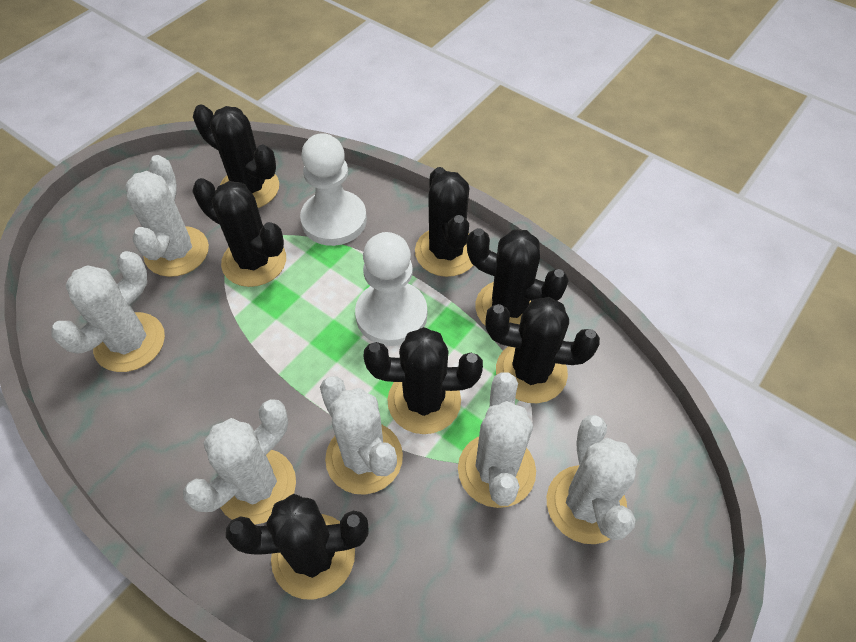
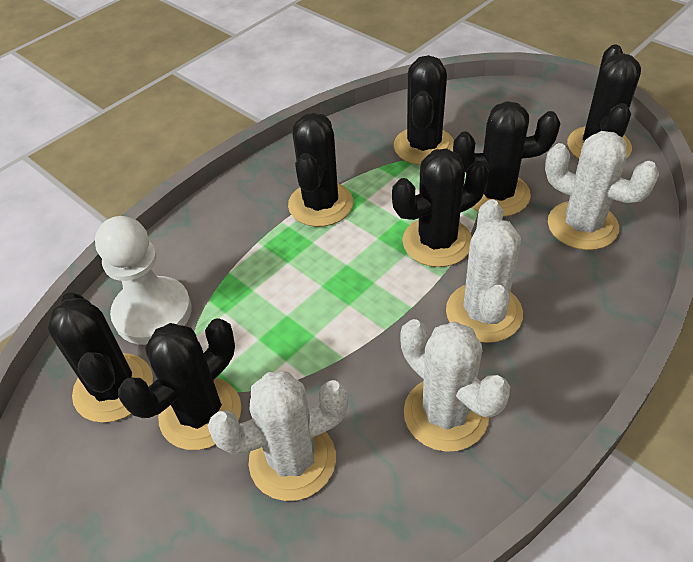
white cactus: [51,251,165,372] [125,155,209,277] [183,399,296,525] [320,377,403,495] [458,372,536,508] [547,415,638,544] = 6 -> [208,371,348,501] [400,319,510,452] [446,200,523,343] [545,131,659,250] = 4
white pawn: [300,133,367,246] [355,232,427,346] = 2 -> [95,216,192,345] = 1

